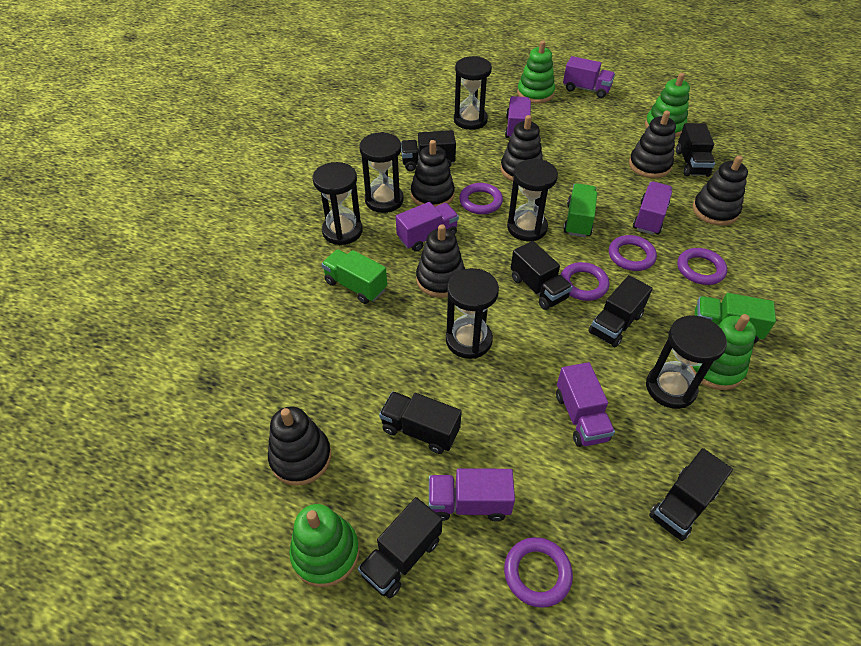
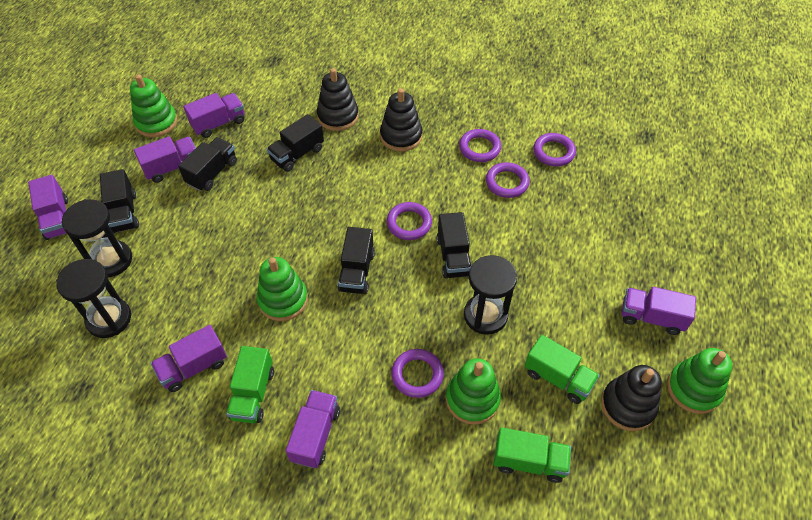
black hourglass: [313,162,363,245] [360,132,403,213] [446,268,499,359] [454,56,492,130] [507,159,558,241] [646,316,727,409] = 6 -> [56,259,131,338] [62,199,132,277] [464,255,517,335] = 3
black stacking toy: [268,406,331,486] [411,140,455,207] [416,224,465,298] [501,115,543,181] [629,111,676,178] [693,155,748,226] = 6 -> [317,68,359,131] [380,88,422,152] [601,365,662,431] = 3
black truck: [358,497,442,598] [379,391,462,454] [401,130,456,171] [511,241,572,310] [588,275,653,347] [649,448,733,541] [676,123,715,177] = 7 -> [100,169,139,234] [178,137,237,191] [267,114,324,172] [338,227,375,294] [436,212,472,278] = 5

